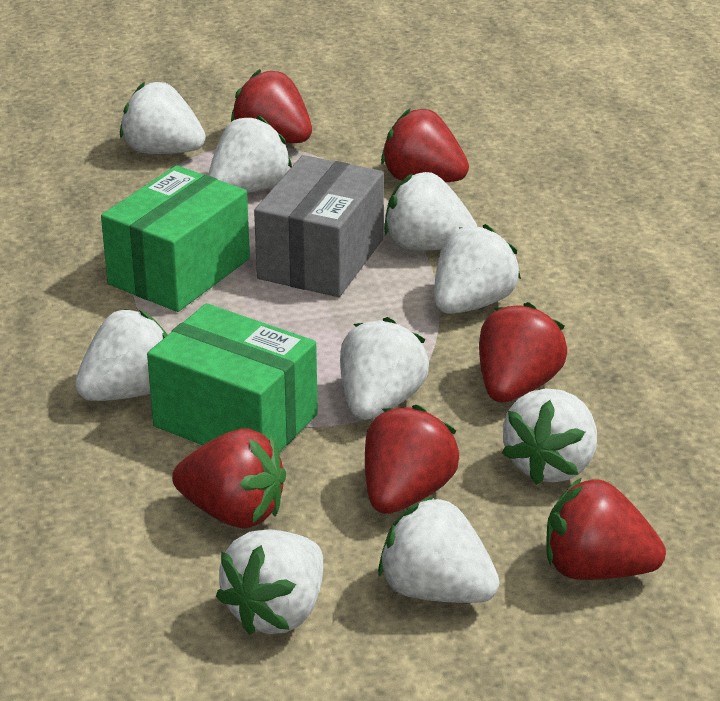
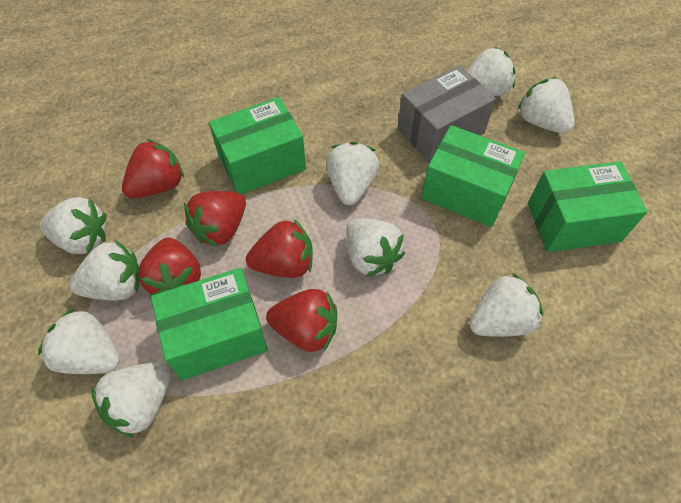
green box: [101,165,250,312] [147,303,318,452] = 2 -> [151,268,268,380] [209,97,306,194] [421,125,525,227] [528,161,647,252] = 4
red strawberry: [172,428,286,528] [231,69,312,143] [365,405,460,514] [381,109,469,182] [479,302,567,402] [547,477,666,580] = 6 -> [122,139,184,198] [138,238,201,298] [184,191,246,247] [246,219,313,278] [266,289,337,352] = 5

